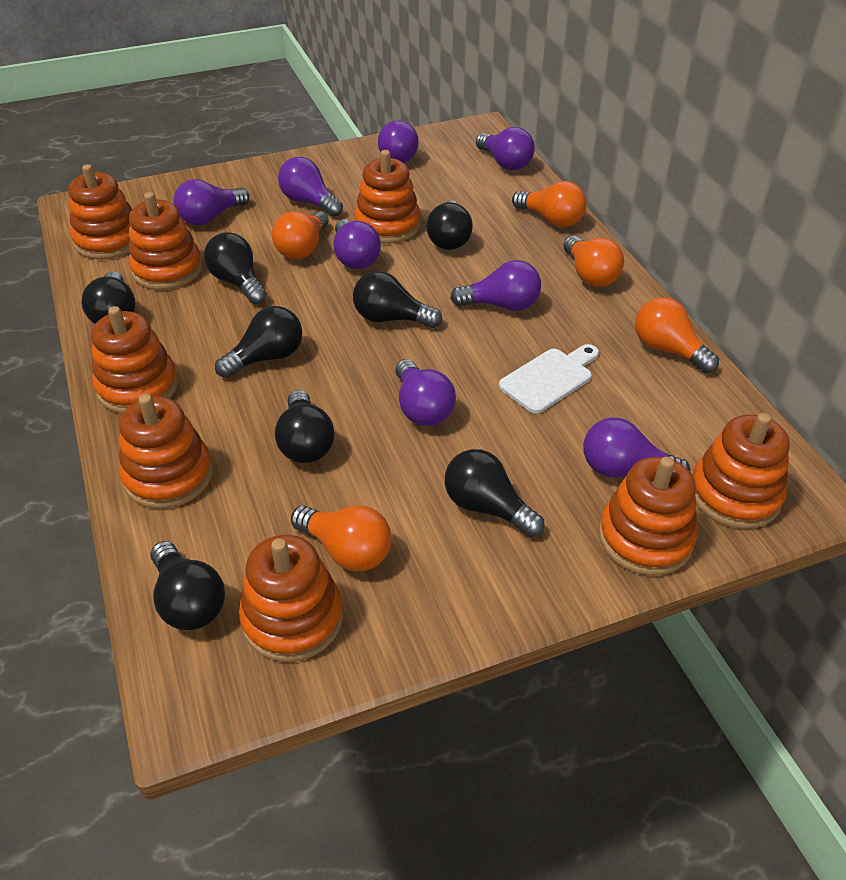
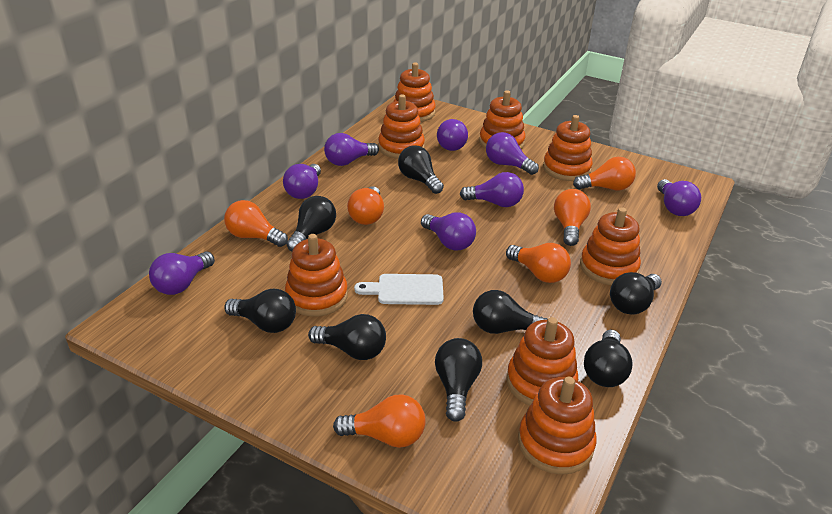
orange light bulb: [272,211,329,259] [291,505,391,571] [512,181,587,227] [563,236,624,287] [635,297,719,373] = 5 -> [224,200,288,247] [333,394,426,448] [347,186,384,225] [506,243,571,283] [554,189,591,246] [573,157,636,190] = 6

